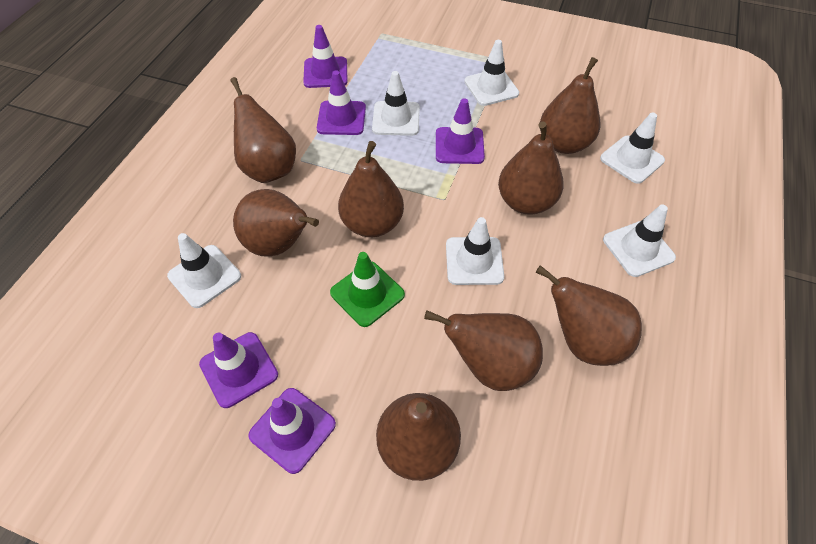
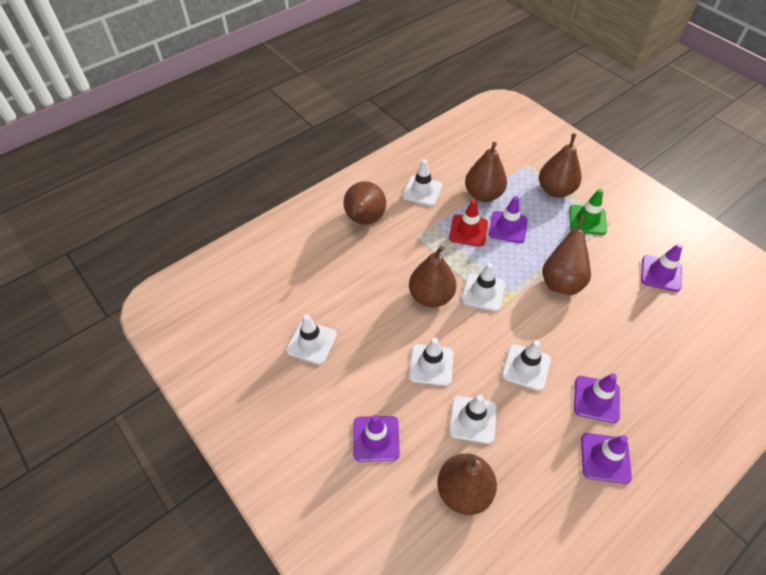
brown pear: [230,77,296,183] [233,189,319,257] [338,141,404,237] [376,393,461,481] [424,310,543,391] [498,121,564,215] [536,265,642,366] [540,57,600,154] = 8 -> [344,181,386,225] [409,245,456,308] [437,453,497,515] [465,142,507,202] [539,133,582,198] [542,215,591,295] = 6
red traffic cone: none = 0 -> [449,200,488,247] = 1

